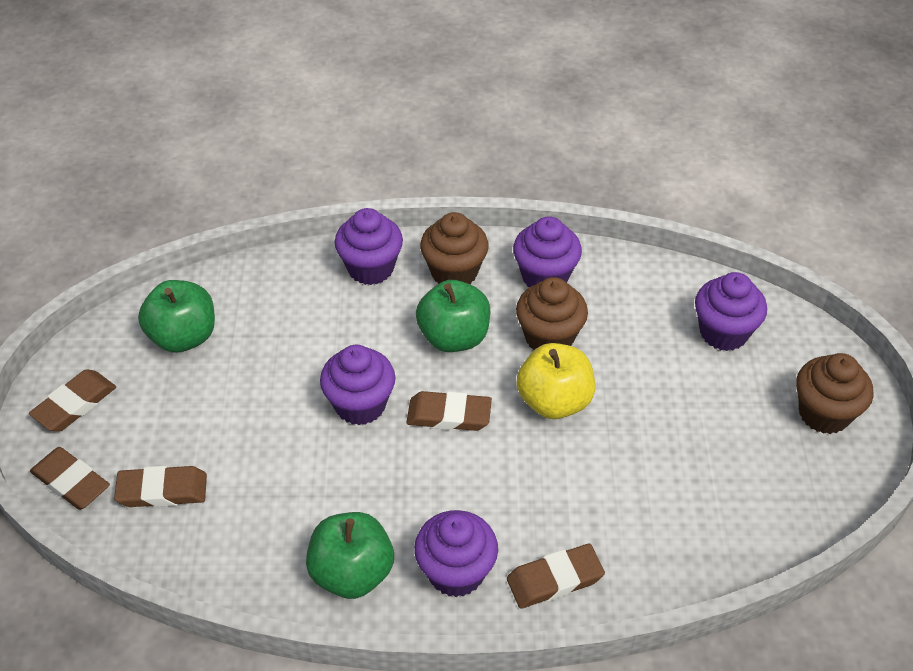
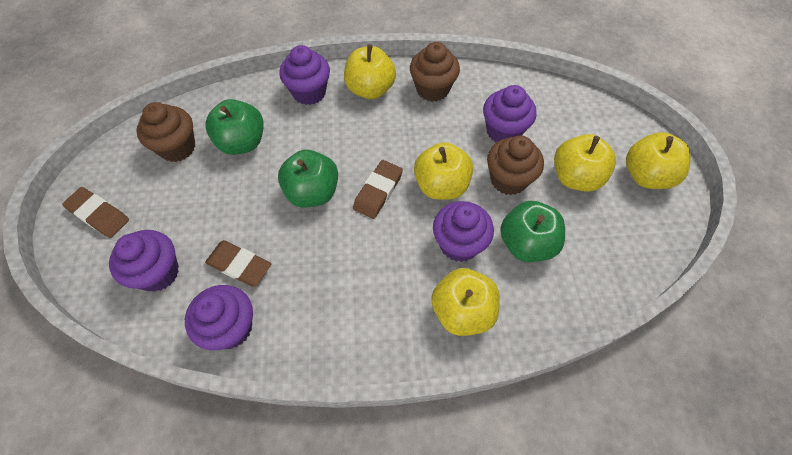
brown eraser: [29,370,116,432] [30,447,110,510] [114,466,207,507] [406,391,492,431] [507,543,605,608] = 5 -> [62,187,129,238] [205,240,271,287] [353,160,403,219] = 3
yellow apple: [517,343,595,419] = 1 -> [344,44,396,99] [414,142,473,200] [431,268,500,336] [554,134,616,192] [626,132,691,189] = 5

